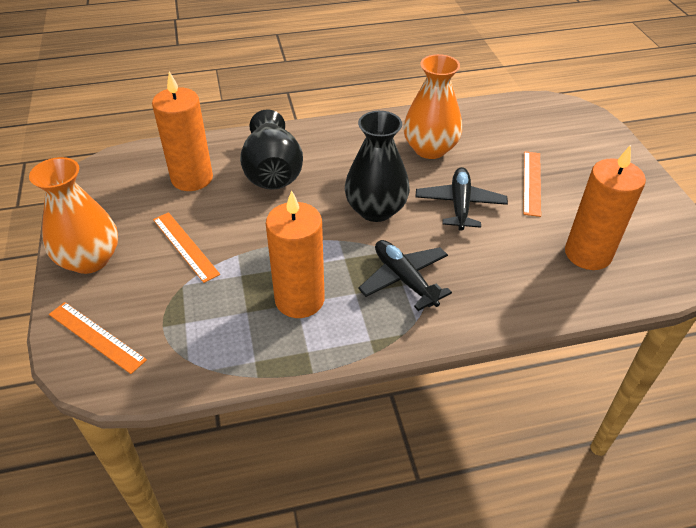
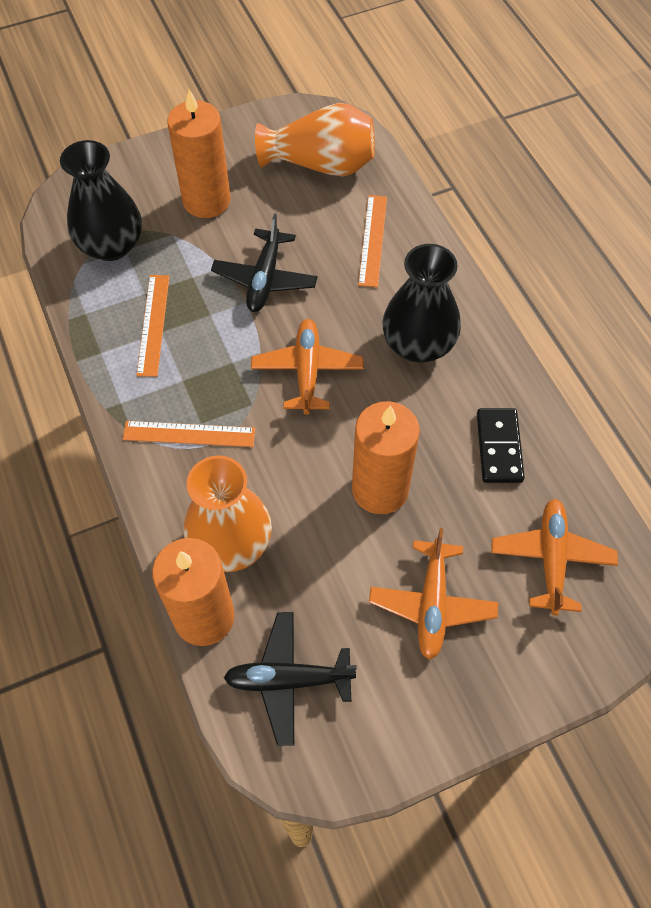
black domino: none = 0 -> [477,408,525,483] = 1
orange plane: none = 0 -> [251,319,364,415] [369,528,498,660] [491,499,618,615] = 3

